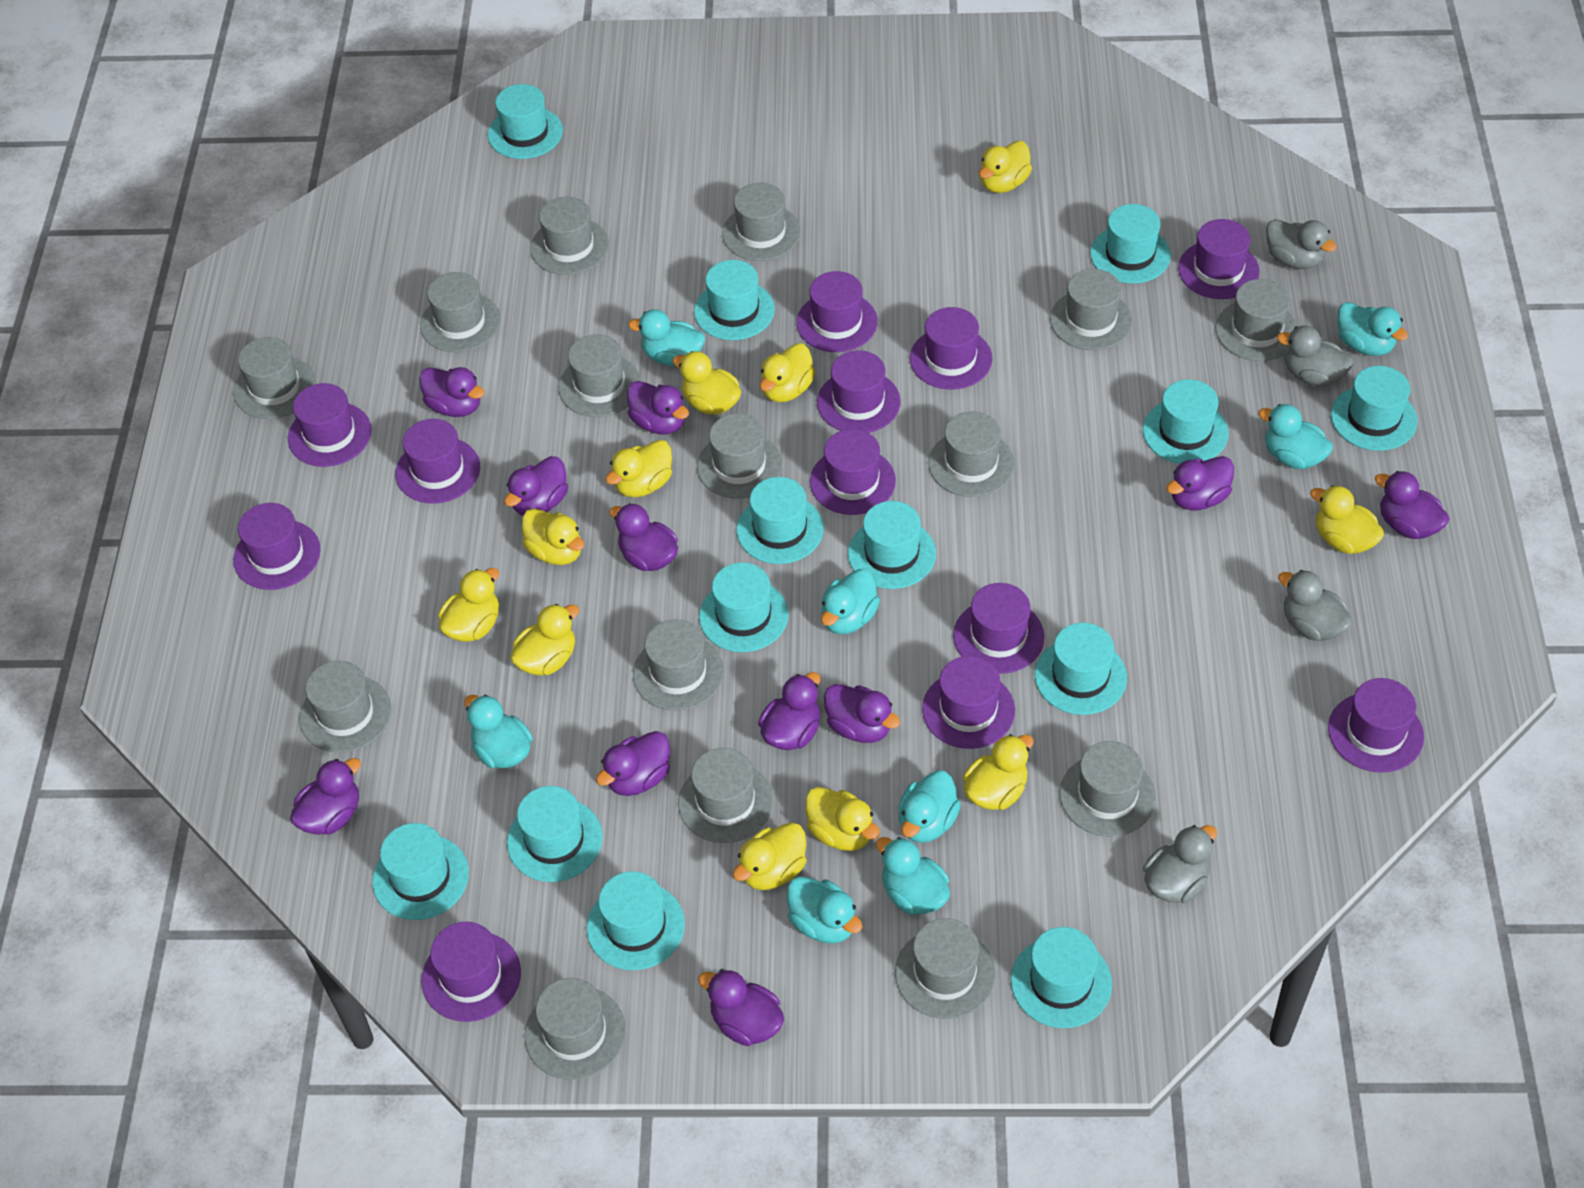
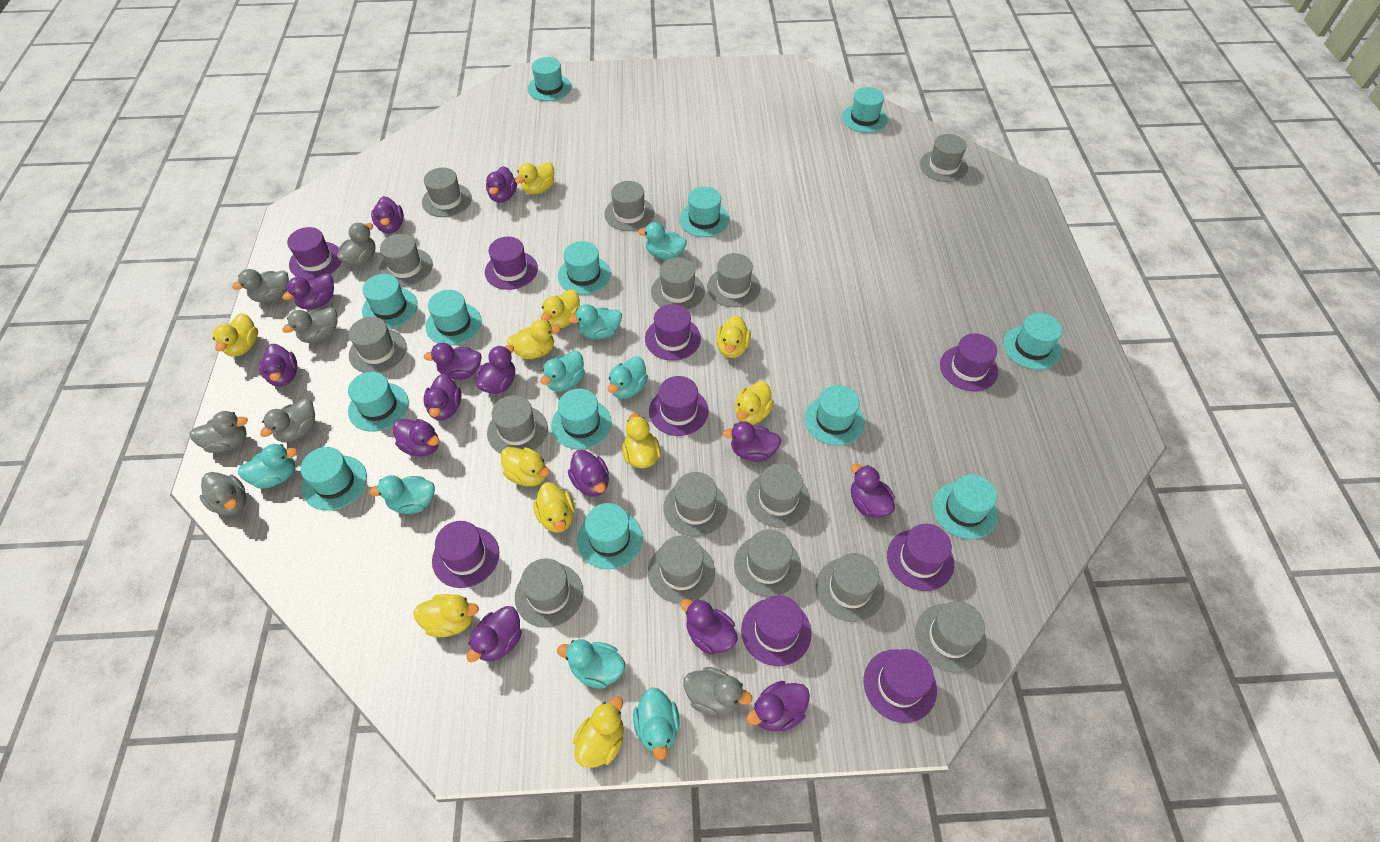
grey duck: [1143,825,1217,903] [1266,219,1337,269] [1277,326,1354,386] [1278,570,1353,641] = 4 -> [189,411,248,453] [200,472,246,516] [232,269,289,303] [260,399,315,442] [282,307,338,343] [337,223,376,266] [684,667,752,716] = 7
purple duck: [290,758,361,834] [419,367,484,417] [504,456,568,516] [596,731,670,796] [609,503,678,571] [627,381,689,435] [698,969,784,1046] [758,672,820,750] [824,684,900,743] [1166,456,1234,510] [1375,471,1449,539] = 11 -> [259,344,297,387] [282,273,334,310] [371,196,404,233] [393,419,440,457] [424,343,482,380] [424,374,461,421] [467,606,522,662] [476,345,515,394] [486,166,517,203] [568,449,609,497] [680,599,738,655] [722,421,782,462] [747,681,810,732] [851,463,895,518] = 14
purple hat: [233,503,321,590] [288,383,372,467] [395,419,480,504] [421,922,521,1022] [796,271,878,352] [810,429,896,515] [817,350,901,433] [910,307,993,390] [922,656,1015,749] [953,583,1044,674] [1178,219,1260,299] [1328,678,1424,773] = 12 -> [287,227,342,279] [432,521,499,588] [485,237,538,290] [645,304,701,361] [649,376,708,436] [741,595,812,666] [863,649,937,723] [887,524,954,591] [940,333,998,391] = 9

